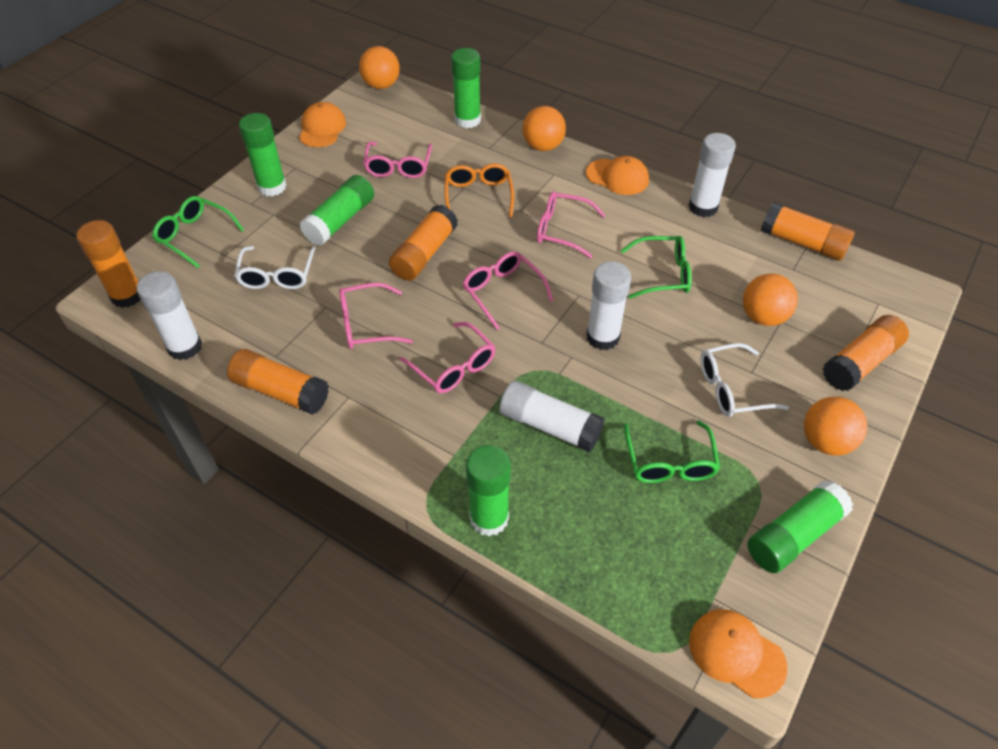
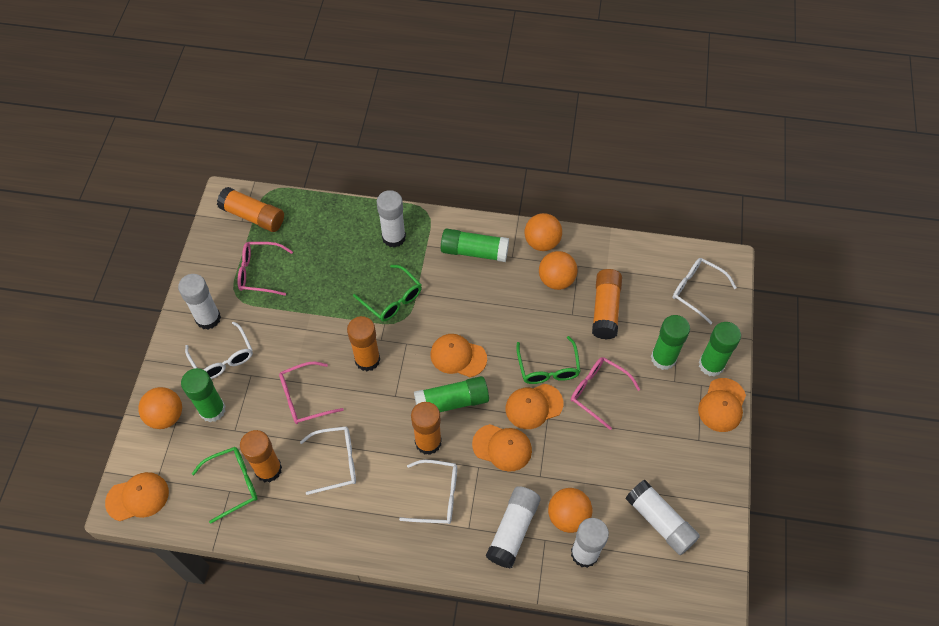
orange cap: [299,102,346,147] [586,156,649,195] [689,609,787,698] = 3 -> [105,472,169,521] [431,334,487,377] [472,424,532,471] [506,384,564,429] [698,378,746,432] = 5
orange glasses: [444,164,514,217] = 1 -> none = 0
pink glasses: [339,283,413,349] [363,142,432,178] [399,322,495,393] [463,251,553,330] [537,191,606,258] = 5 -> [238,242,293,296] [279,362,344,424] [571,357,640,430] = 3
white glasses: [234,246,315,289] [700,343,789,417] = 2 -> [185,321,253,379] [300,426,356,495] [399,459,457,524] [673,258,737,324] = 4
white glue stick: [137,271,202,360] [499,381,605,453] [586,261,631,350] [688,133,736,217] = 4 -> [178,274,221,329] [377,190,406,248] [486,486,541,568] [571,518,609,568] [625,480,700,555] = 5

